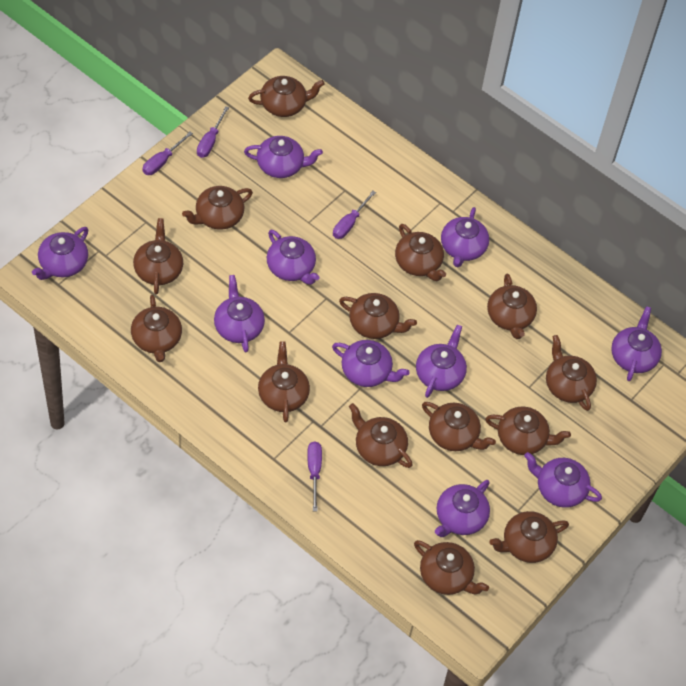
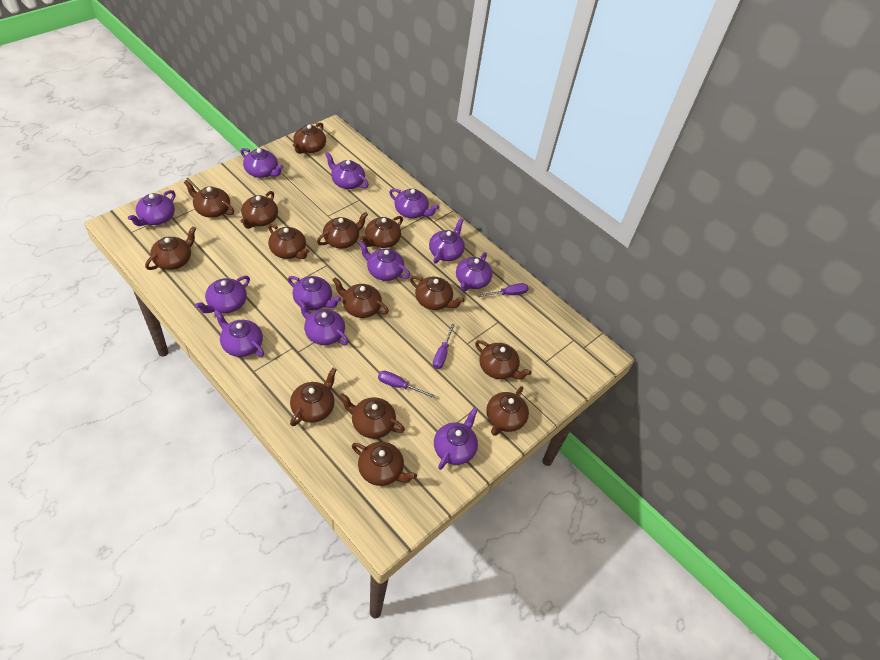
purple screwdriver: [142,132,193,175] [197,106,229,158] [307,442,322,511] [333,191,376,239] = 4 -> [378,371,435,398] [433,324,455,369] [477,283,529,297] = 3
purple teapot: [32,227,88,280] [214,275,265,352] [244,136,323,178] [267,230,320,285] [332,340,409,387] [416,324,467,398] [435,480,490,537] [441,207,489,267] [524,452,602,508] [611,306,662,381] = 10 -> [128,190,175,226] [195,276,250,313] [214,309,264,357] [241,148,283,178] [288,276,341,310] [298,299,349,345] [325,152,369,189] [358,241,410,281] [389,189,439,218] [429,218,465,263] [434,408,478,470] [456,252,493,292] = 12

